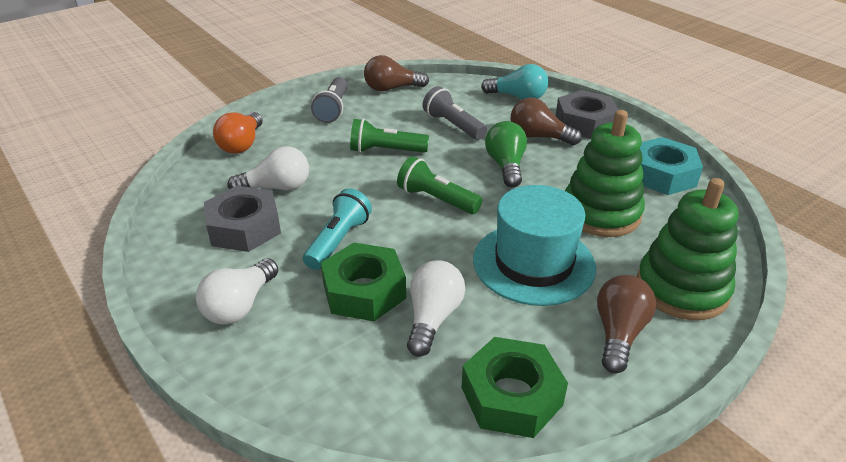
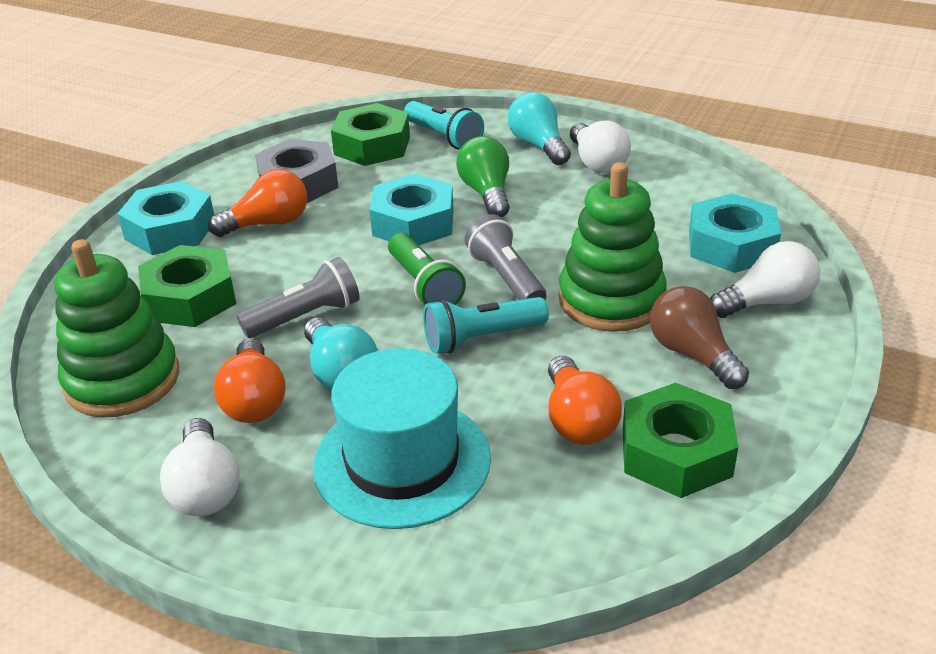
brown light bulb: [364,55,429,92] [511,98,582,146] [597,275,656,374] = 3 -> [650,286,749,389] = 1
green flashlight: [350,118,429,153] [397,156,482,214] = 2 -> [388,233,466,305] = 1
green nut: [321,243,406,321] [461,337,568,438] = 2 -> [138,245,236,327] [331,103,410,166] [623,383,738,498] = 3
grey nut: [204,186,281,252] [556,90,618,139] = 2 -> [255,139,339,204] = 1
orange light bulb: [213,112,263,153] = 1 -> [208,169,307,237] [214,339,285,423] [548,356,622,445] = 3
turquoise flashlight: [303,188,372,270] = 1 -> [404,101,484,149] [423,297,549,354] = 2
turquoise light bulb: [481,64,548,99] = 1 -> [304,317,378,390] [508,92,571,165] = 2
turquoise nut: [639,137,703,195] = 1 -> [117,181,215,255] [369,174,454,245] [689,193,781,273] = 3

